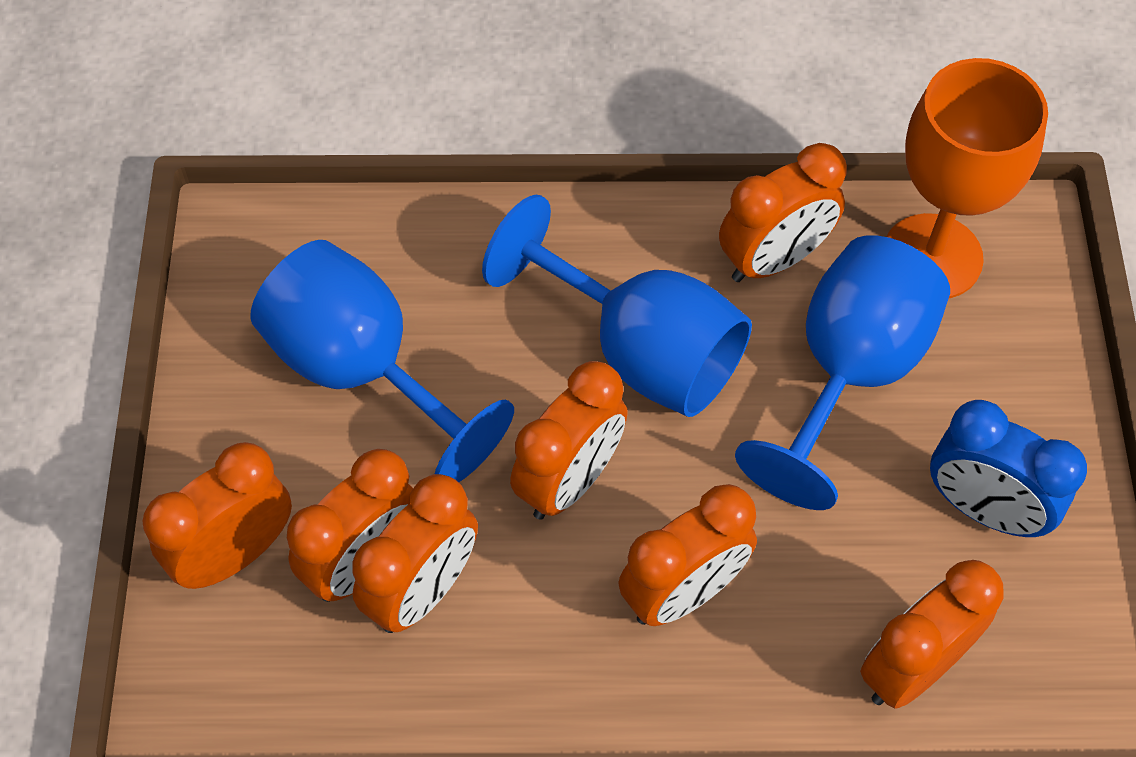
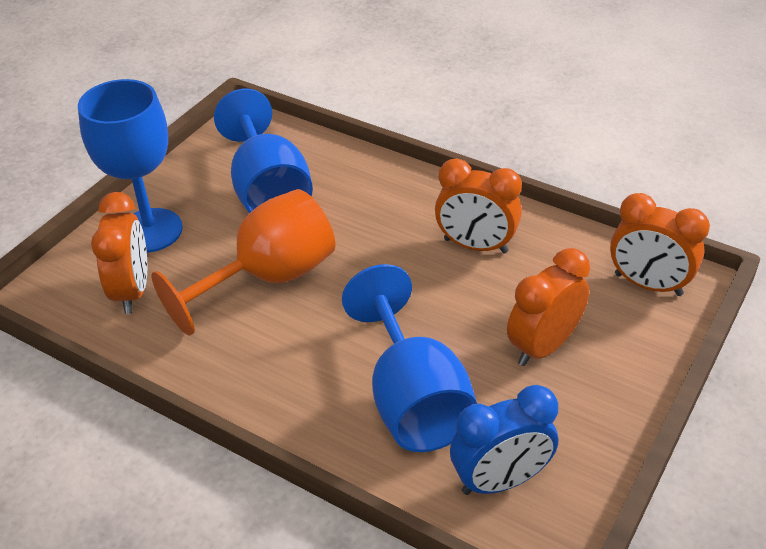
orange clock: [143,442,292,589] [287,449,413,602] [352,474,478,633] [510,361,628,520] [618,484,757,626] [719,143,847,282] [860,560,1004,709] = 7 -> [91,192,147,314] [435,159,522,253] [507,248,590,366] [610,193,710,296] = 4

